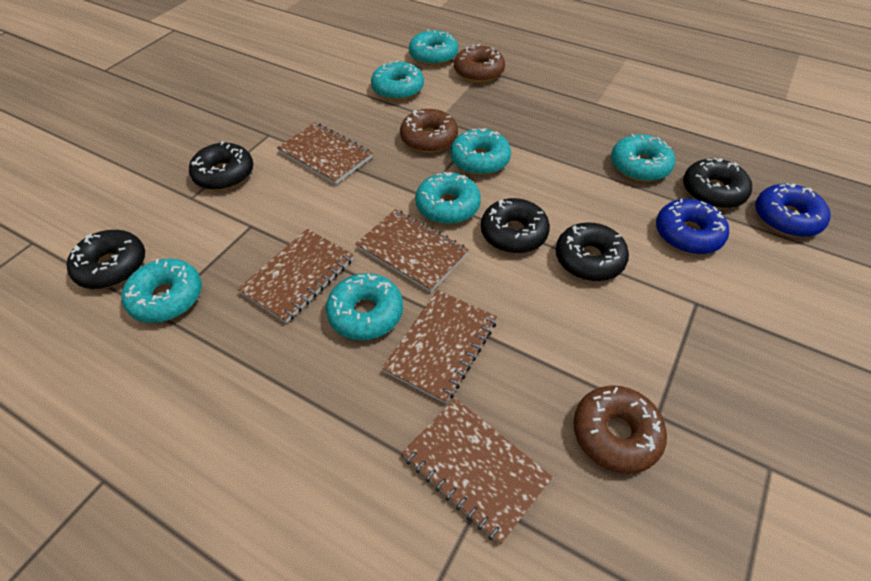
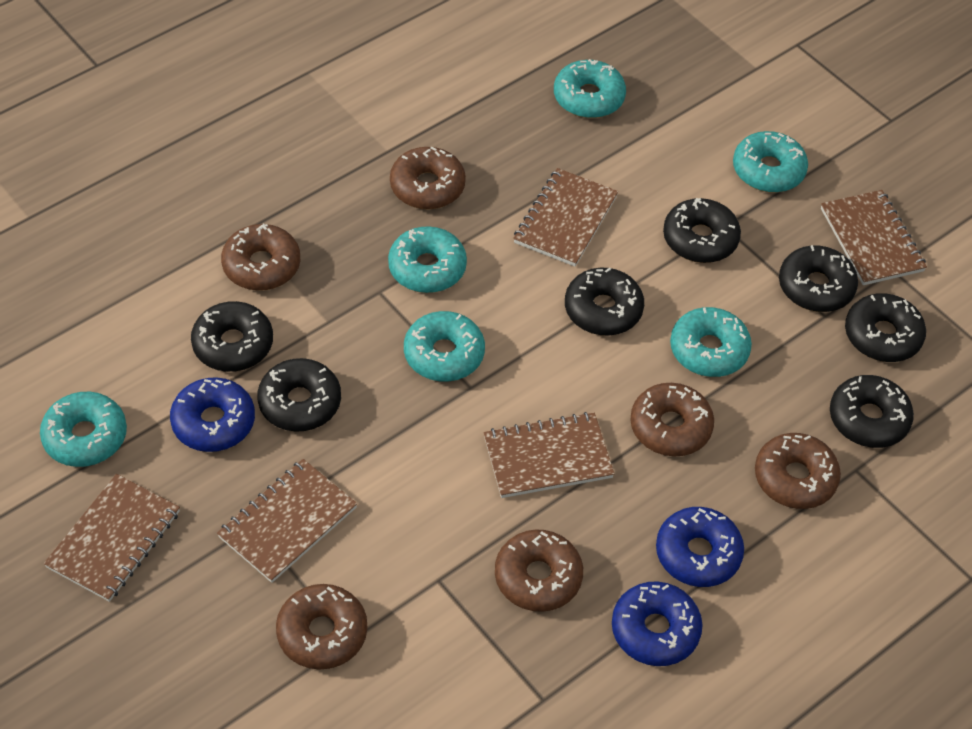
black donut: [66,230,145,289] [189,141,253,190] [481,198,550,254] [556,223,629,281] [683,158,752,209] = 5 -> [191,301,273,372] [257,358,341,432] [565,267,644,336] [663,198,741,263] [779,245,858,312] [830,375,914,448] [845,293,926,362] = 7
blue donut: [656,199,729,254] [755,183,831,237] = 2 -> [170,377,255,452] [612,581,703,666] [656,507,744,587] = 3
brown donut: [400,109,458,153] [454,44,505,83] [573,385,667,474] = 3 -> [221,224,300,291] [276,584,367,670] [390,146,466,209] [495,529,583,612] [630,383,714,456] [755,433,841,509] = 6
turquoise donut: [122,259,202,323] [326,273,403,340] [371,60,424,100] [409,29,458,66] [415,172,481,224] [450,128,511,175] [611,134,675,182] = 7 -> [40,392,127,467] [388,226,467,293] [404,311,485,381] [554,59,626,118] [670,307,752,377] [733,131,808,193] = 6

